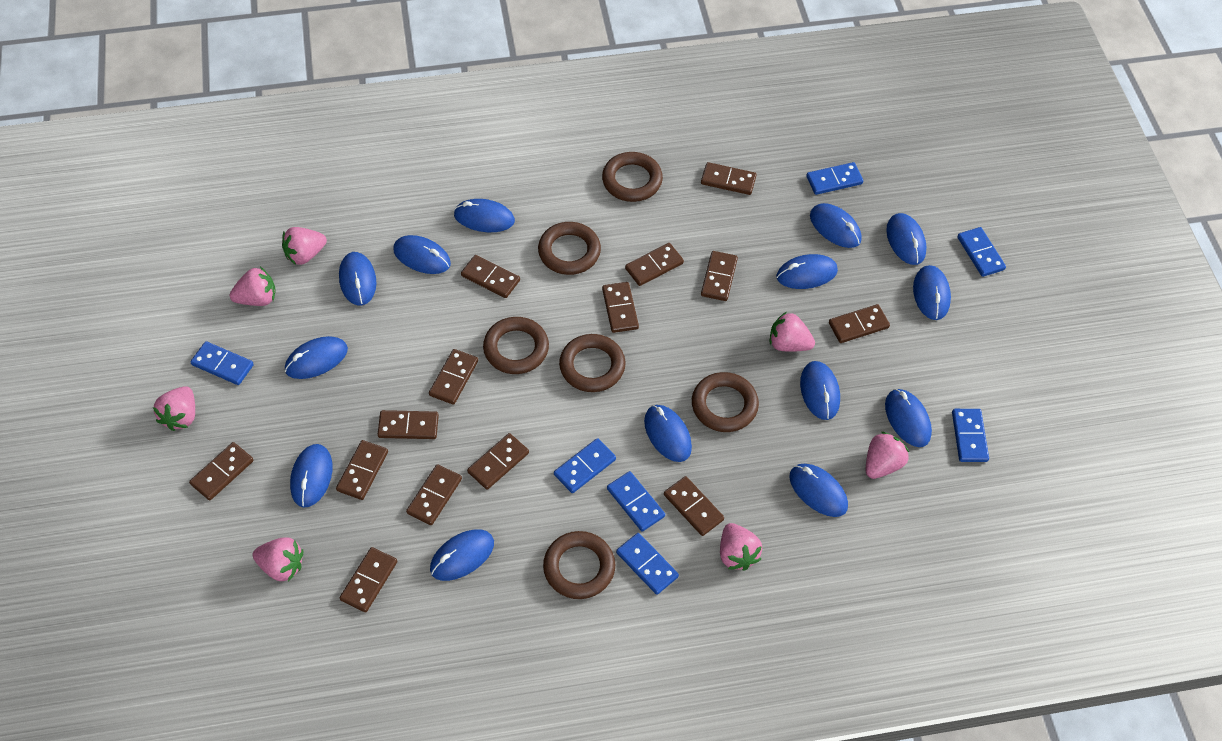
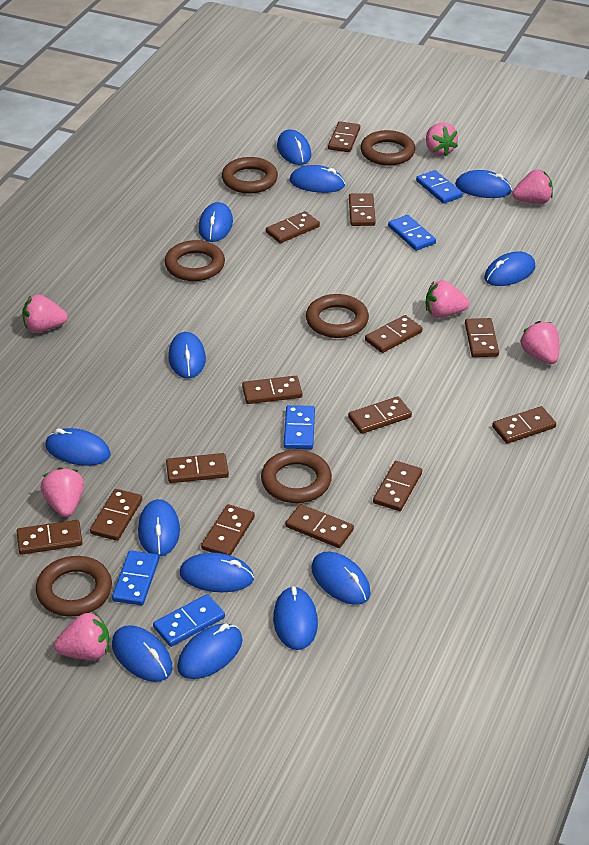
blue domino: [190,341,254,385] [554,438,616,493] [607,471,665,532] [616,533,679,595] [806,162,863,195] [952,409,989,462] [957,227,1006,277] = 7 -> [112,550,159,605] [153,594,225,647] [284,405,315,449] [388,215,436,251] [416,170,463,204] = 5
blue mouse: [285,336,348,379] [290,444,333,508] [339,252,376,305] [393,235,451,274] [430,529,494,581] [454,199,515,232] [644,405,692,462] [776,254,838,289] [789,464,848,517] [800,361,840,420] [810,203,862,248] [885,389,932,447] [886,213,927,265] [913,265,951,320] = 14 -> [45,428,111,466] [112,625,172,682] [138,499,180,557] [168,332,206,379] [177,623,242,679] [180,553,254,592] [198,202,233,242] [273,586,318,650] [277,129,311,165] [290,165,345,193] [311,552,371,605] [455,170,512,198] [484,252,535,286] = 13

